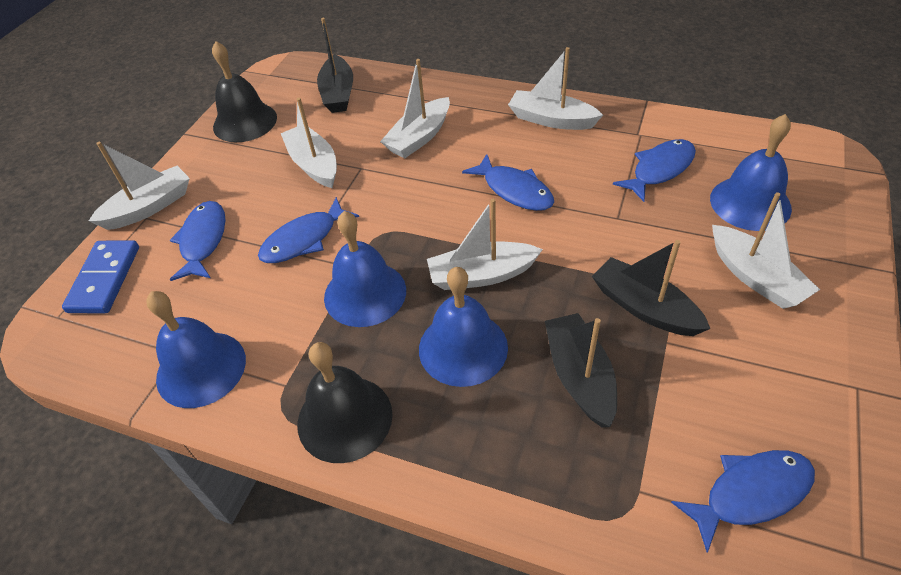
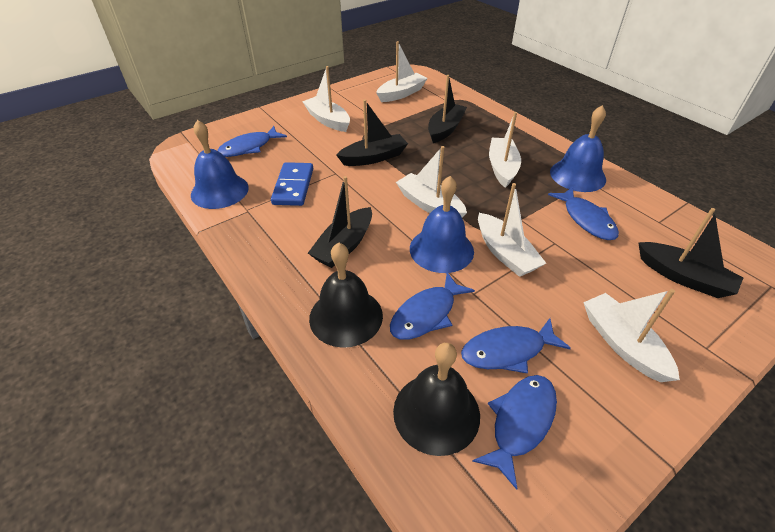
black boat: [317,18,353,113] [545,313,617,427] [592,240,710,336] = 3 -> [308,176,372,268] [336,100,408,166] [428,75,467,143] [638,208,744,298] = 4
blue bell: [146,291,246,408] [324,211,406,327] [419,267,508,387] [710,114,792,231] = 4 -> [191,120,249,209] [410,176,474,273] [550,105,606,192] = 3

